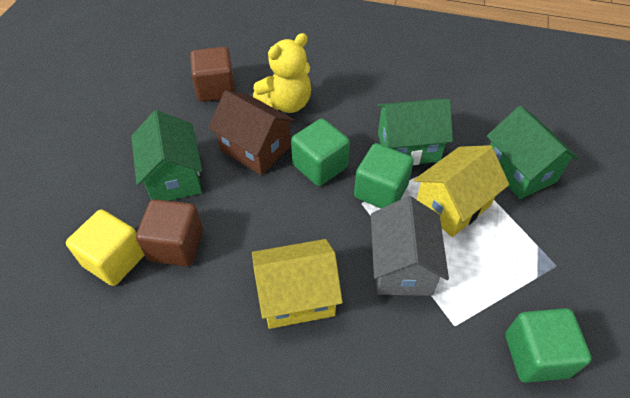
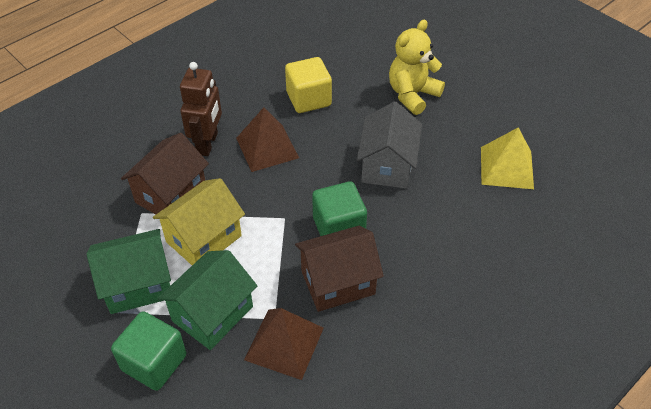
brown cube: [136,199,203,266] [190,47,235,102] = 2 -> none = 0
brown house: [208,90,295,175] = 1 -> [121,133,209,214] [295,226,384,312] = 2
brown pyramid: none = 0 -> [236,107,299,172] [244,308,324,380] = 2
brown robot: none = 0 -> [180,62,222,156] = 1
green cube: [291,118,350,186] [354,143,414,209] [505,308,591,383] = 3 -> [111,311,186,391] [312,181,367,236] = 2
green house: [131,110,202,201] [377,99,453,165] [487,106,579,199] = 3 -> [86,229,171,314] [157,250,257,350] = 2
yellow house: [252,239,343,329] [414,145,509,237] = 2 -> [153,178,245,265] = 1
yellow pyramid: none = 0 -> [481,127,534,189] = 1

